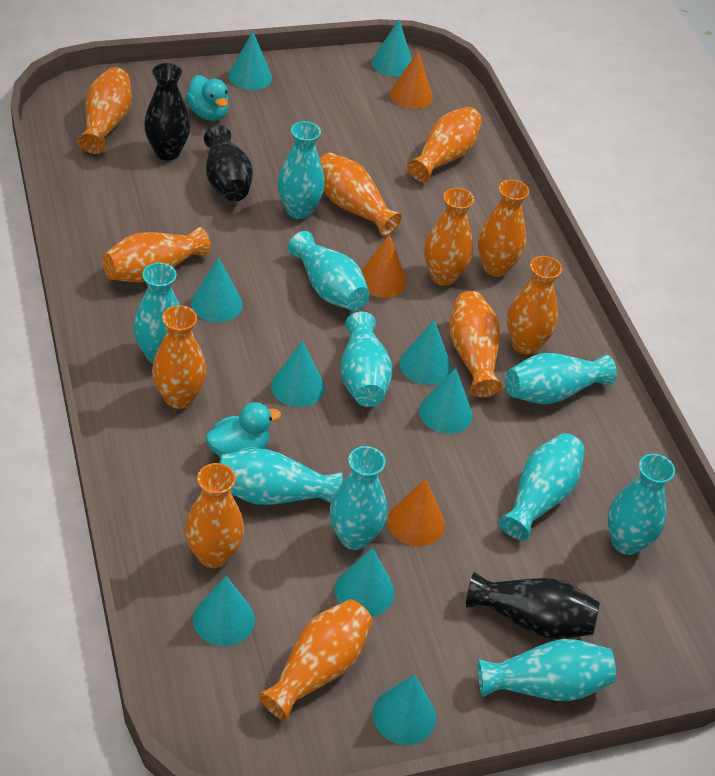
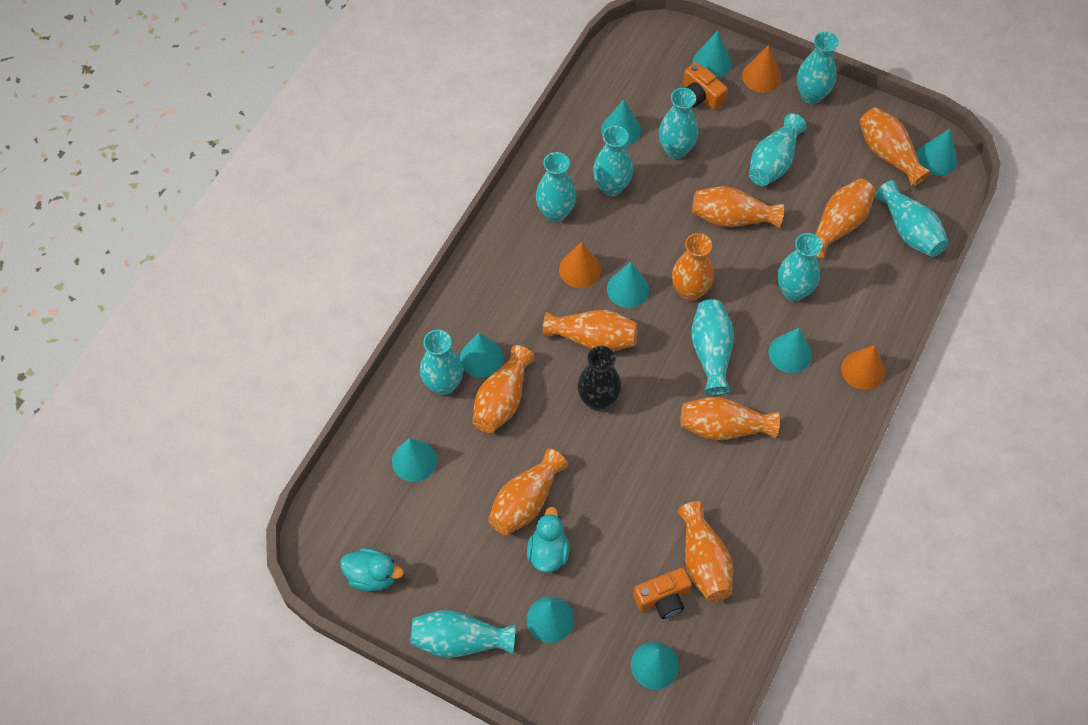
black vase: [144,63,190,160] [204,125,253,201] [466,572,600,639] = 3 -> [578,346,621,411] = 1
orange camera: none = 0 -> [633,568,692,619] [683,62,728,110] = 2
orange vase: [78,67,132,154] [102,227,211,283] [152,305,206,409] [185,463,244,568] [258,599,373,721] [320,152,402,236] [407,106,482,183] [424,188,474,286] [449,291,502,397] [478,179,529,277] [507,256,562,355] = 11 -> [473,345,535,433] [488,449,568,535] [543,310,638,351] [672,233,714,301] [678,501,733,602] [680,397,780,440] [692,186,784,228] [815,179,876,258] [859,107,932,187] = 9

